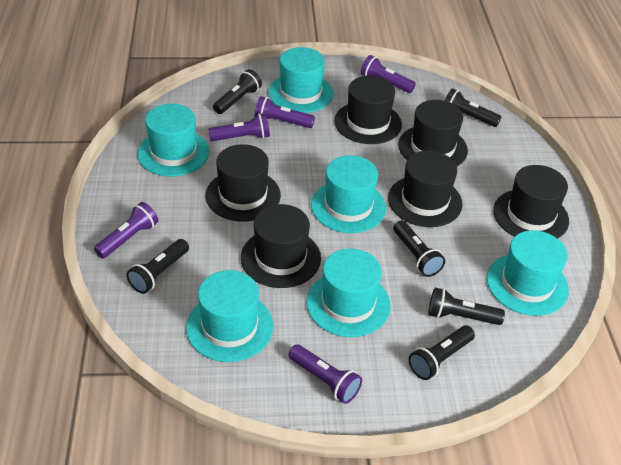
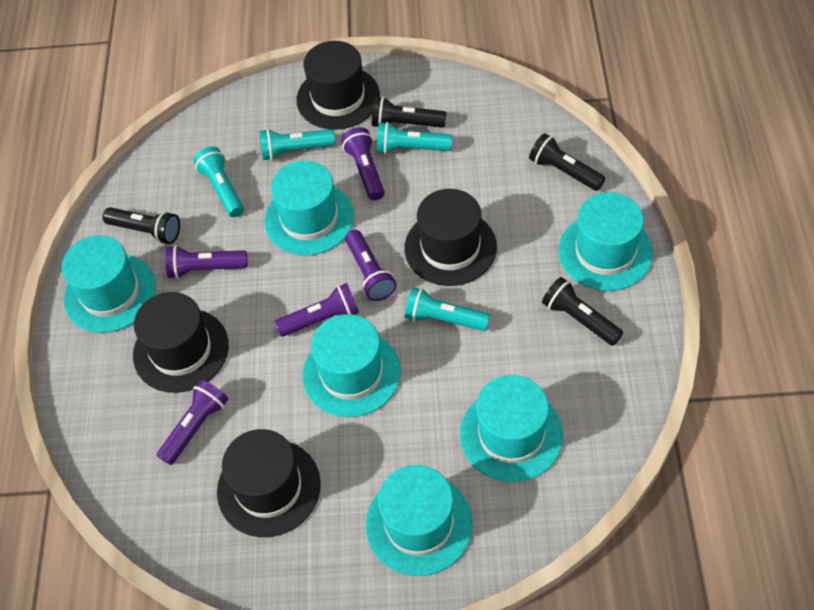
black flashlight: [126,239,189,294] [213,69,262,114] [393,221,445,277] [409,325,475,380] [429,288,505,325] [445,88,501,127] = 6 -> [103,207,180,244] [372,97,447,128] [529,133,605,191] [542,277,623,346] = 4
black hat: [206,144,281,222] [241,204,321,288] [334,76,402,144] [388,151,463,227] [398,100,468,166] [493,165,569,239] = 6 -> [133,292,229,393] [217,429,321,537] [296,41,380,130] [405,189,497,286] = 4
turquoise flashlight: none = 0 -> [193,147,244,217] [259,129,335,160] [377,122,452,154] [405,287,490,331] = 4

